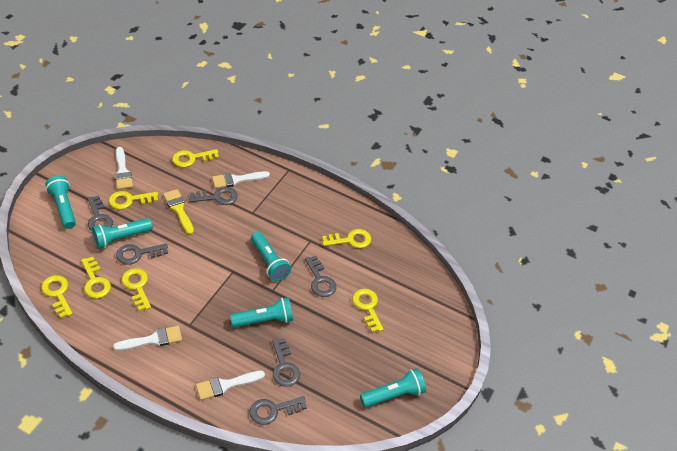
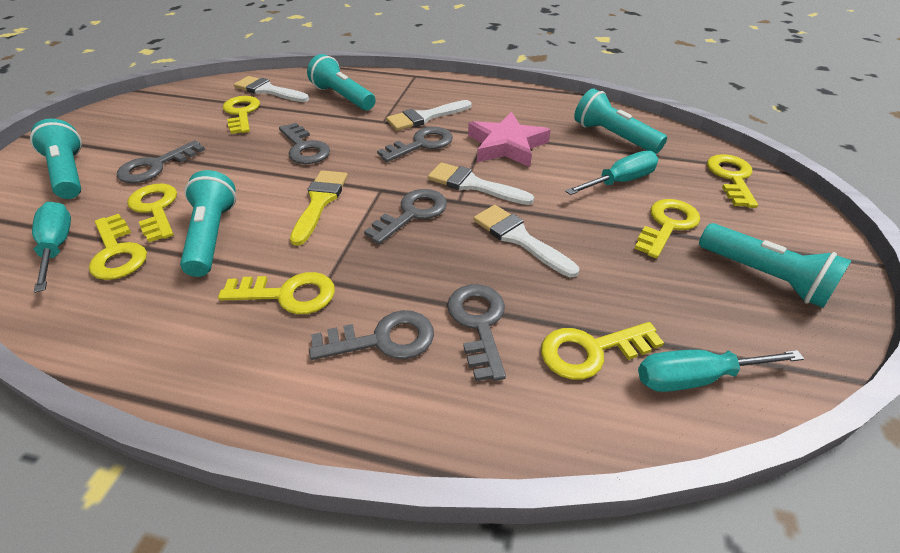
pink star: none = 0 -> [468,112,551,167] = 1
turquoise screwdriver: none = 0 -> [32,202,71,293] [565,151,658,195] [638,350,804,392] = 3

